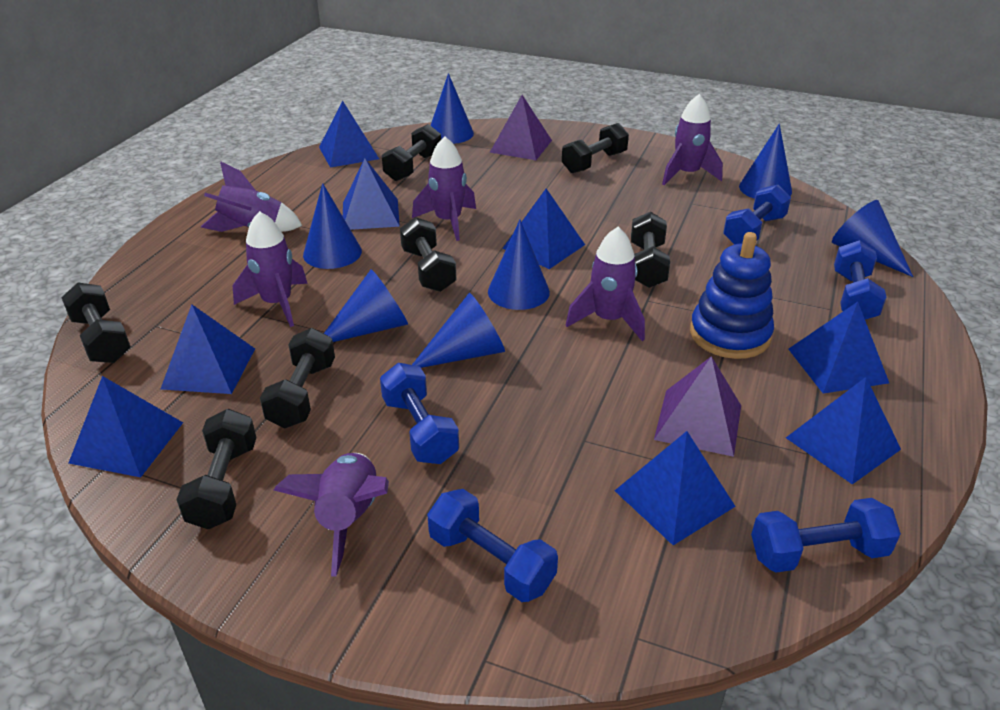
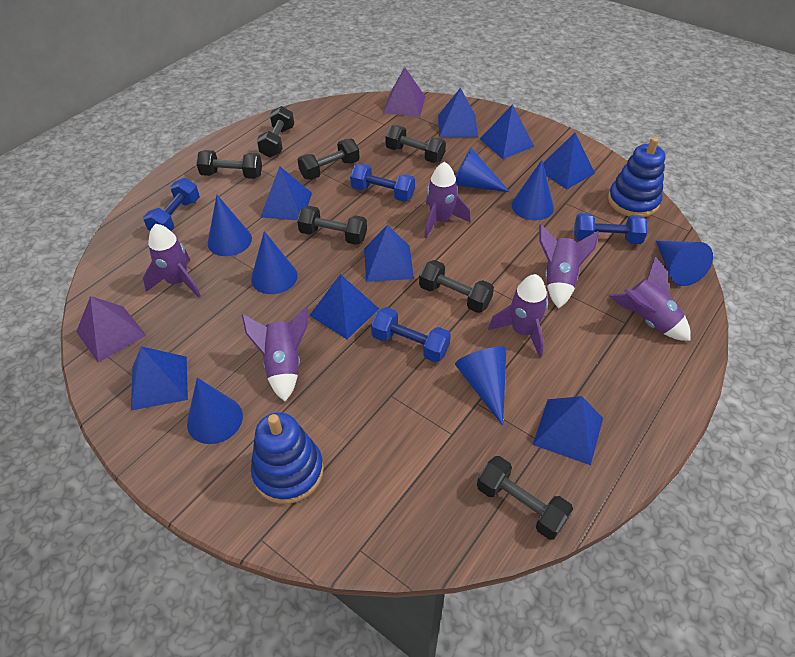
blue dumbbell: [380,363,459,464] [427,489,558,602] [723,185,791,244] [751,498,901,573] [834,240,887,320] = 5 -> [143,178,200,231] [350,163,415,202] [371,307,451,362] [574,213,647,244] = 4
blue stacking toy: [690,232,774,359] = 1 -> [251,412,324,504] [608,137,666,217] = 2

